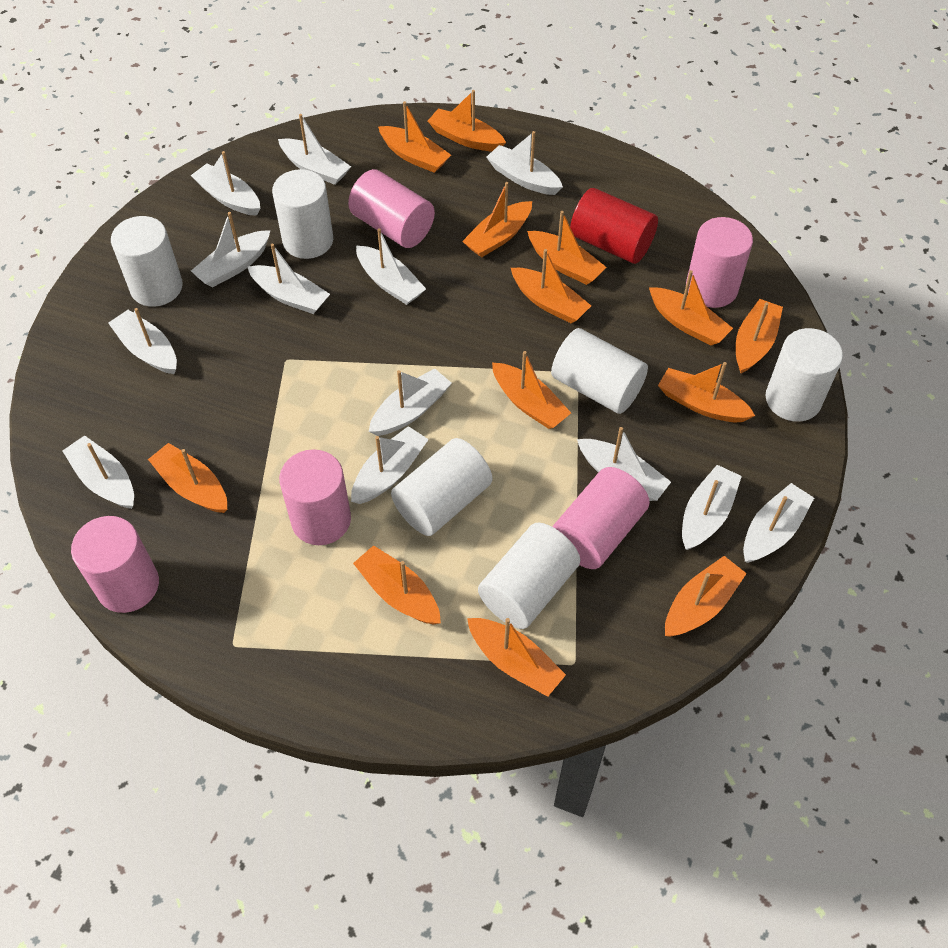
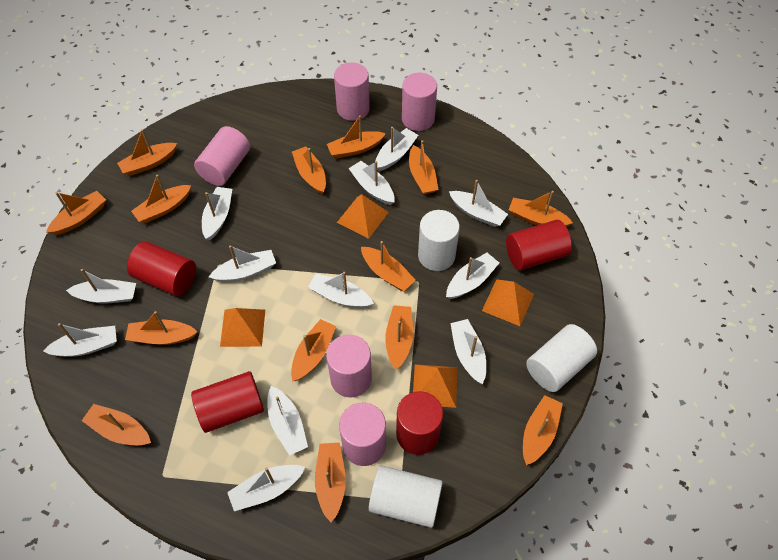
orange boat: [148,443,227,513] [353,545,441,625] [378,101,451,173] [428,90,506,151] [462,182,532,257] [467,618,566,697] [492,351,571,429] [511,249,591,323] [527,211,607,285] [649,270,733,345] [658,362,755,422] [665,556,747,637] [736,299,783,373] = 13 -> [46,191,106,235] [82,404,151,445] [117,129,177,176] [125,311,198,345] [131,175,191,223] [291,319,336,381] [292,147,326,194] [315,443,346,522] [327,115,386,158] [361,241,416,291] [385,305,413,370] [409,140,438,194] [509,191,573,227] [523,395,563,465] = 14
orange pyramid: none = 0 -> [220,308,265,347] [337,194,389,239] [413,364,457,408] [482,279,534,326] = 4
red cylinder: [570,188,658,264] = 1 -> [127,241,196,296] [191,371,264,433] [396,391,443,455] [506,220,572,271] = 4
white boat: [63,435,134,509] [108,308,177,374] [191,151,260,216] [191,212,270,287] [248,244,330,314] [278,114,351,185] [351,426,429,504] [356,228,426,305] [369,368,452,436] [486,131,563,195] [577,427,671,501] [682,465,742,550] [743,483,814,563] = 13 -> [43,323,117,357] [66,269,136,304] [202,187,232,240] [209,245,276,282] [227,465,305,511] [267,386,308,456] [308,272,374,308] [348,161,394,205] [375,127,418,171] [446,253,499,299] [449,180,508,227] [450,319,486,384] = 12
white cylinder: [111,216,183,307] [272,169,333,259] [391,438,492,536] [478,523,580,629] [551,328,648,414] [766,328,843,422] = 6 -> [369,465,443,528] [418,210,460,271] [526,324,597,392] = 3

